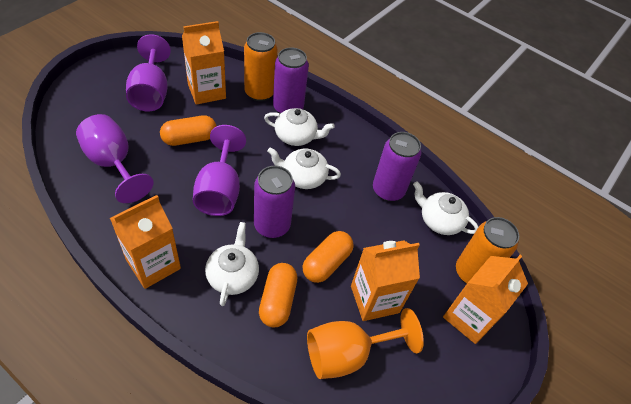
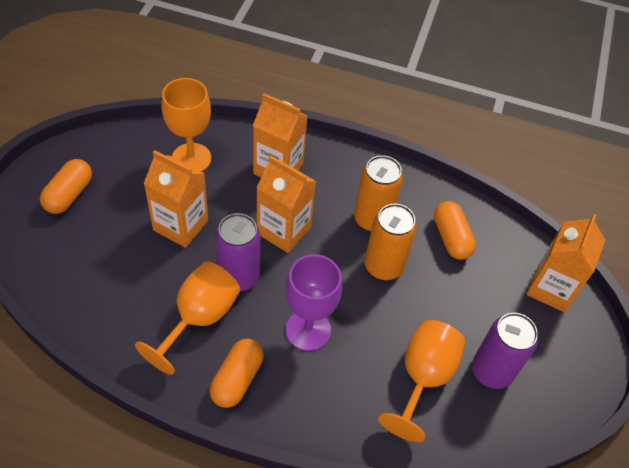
orange goblet: [307,308,424,379] = 1 -> [135,261,240,375] [162,78,211,172] [378,320,465,442] = 3
purple can: [254,166,295,238] [273,47,309,114] [373,132,421,201] = 3 -> [215,213,260,291] [472,313,538,389] = 2
purple goblet: [76,114,154,203] [126,34,171,111] [193,125,246,216] = 3 -> [285,254,342,351] = 1
white teapot: [205,222,259,306] [264,108,335,146] [267,148,341,189] [413,181,478,235] = 4 -> none = 0

